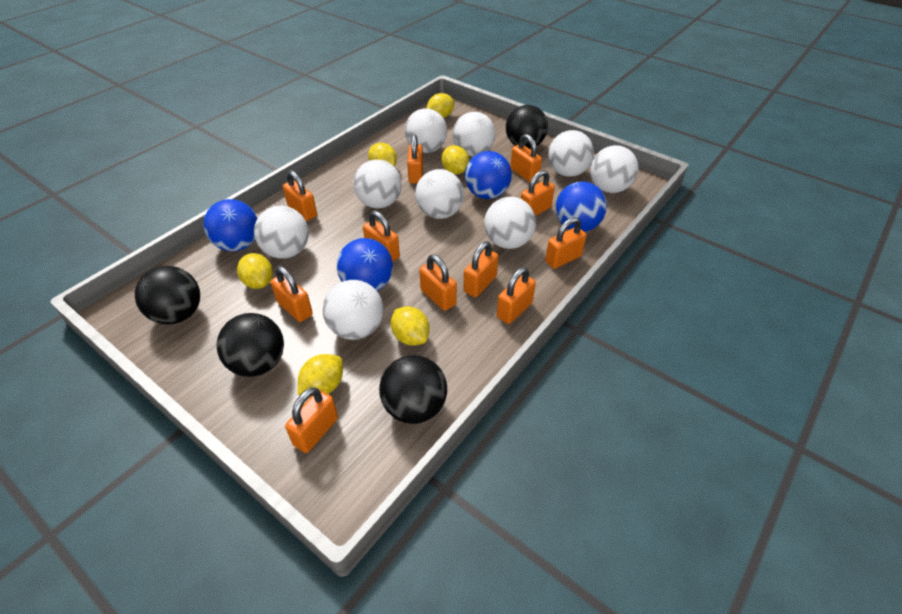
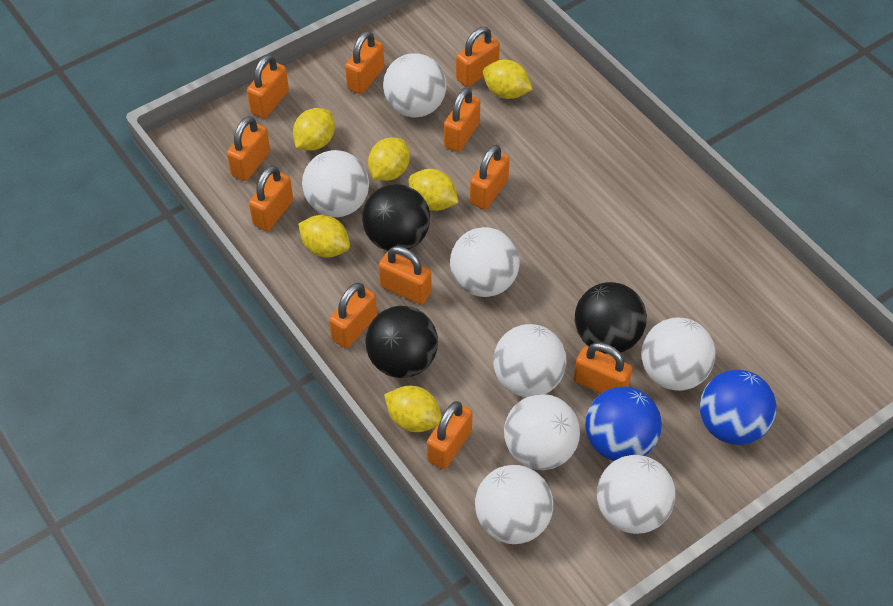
black ball: [135,266,200,324] [217,313,284,377] [379,355,447,424] [506,105,548,149] = 4 -> [362,184,430,251] [365,306,438,378] [575,282,647,354] = 3
blue ball: [204,199,257,252] [337,238,393,291] [465,151,512,199] [556,181,607,232] = 4 -> [585,387,662,461] [700,370,776,445] = 2
white ball: [254,206,309,259] [322,280,384,340] [353,159,401,208] [405,108,447,153] [415,169,464,219] [453,112,495,156] [484,197,536,249] [548,130,594,177] [590,145,638,193] = 9 -> [302,150,369,217] [383,53,446,117] [450,227,520,297] [475,465,553,544] [493,324,566,397] [504,394,580,470] [597,455,675,534] [642,318,715,391] = 8

